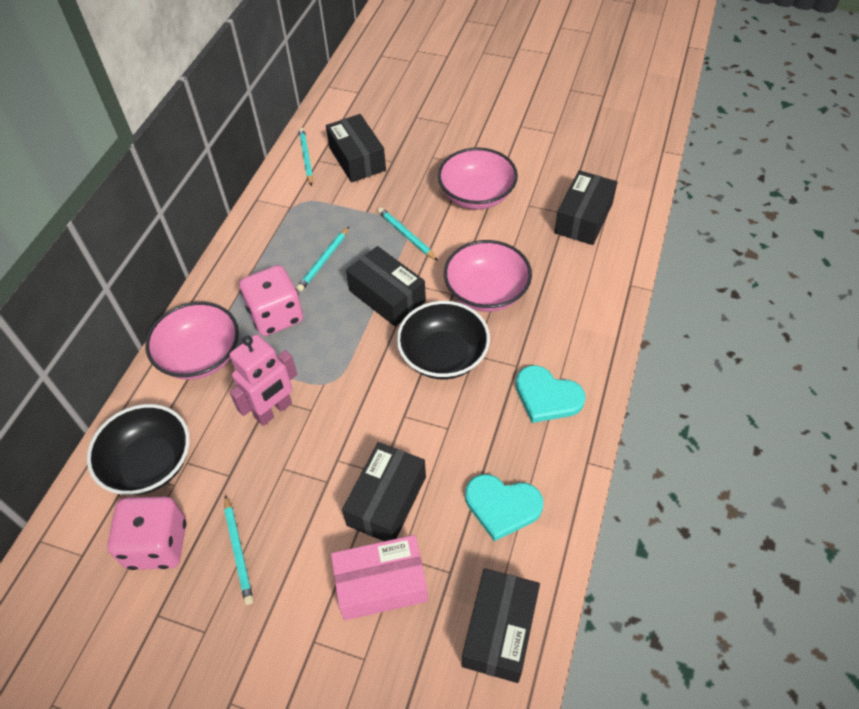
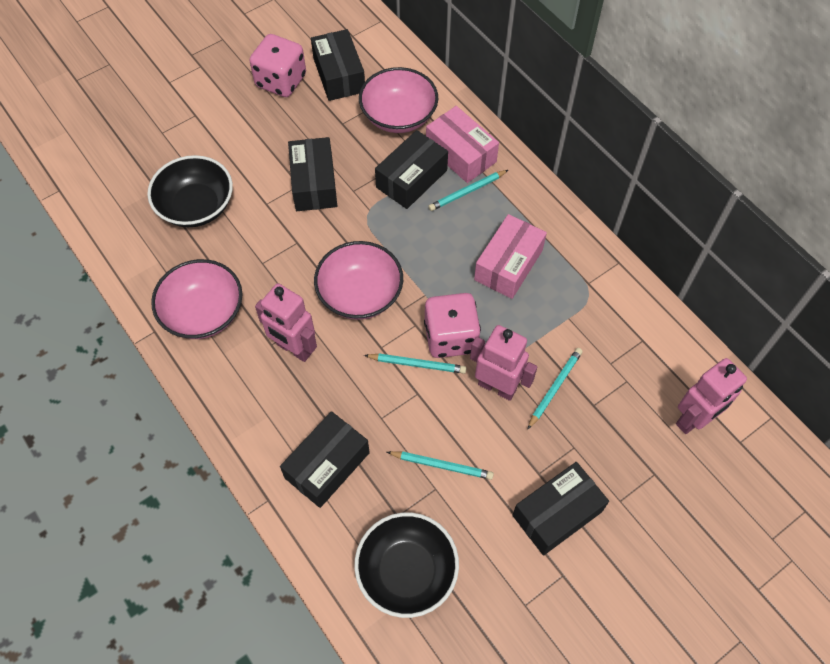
pink box: [331,535,428,620] = 1 -> [426,106,499,183] [474,214,547,299] = 2
pink robot: [230,334,297,426] = 1 -> [255,283,317,362] [470,325,537,401] [676,358,747,434] = 3
turquoise heart: [465,474,543,541] [516,365,586,423] = 2 -> none = 0

